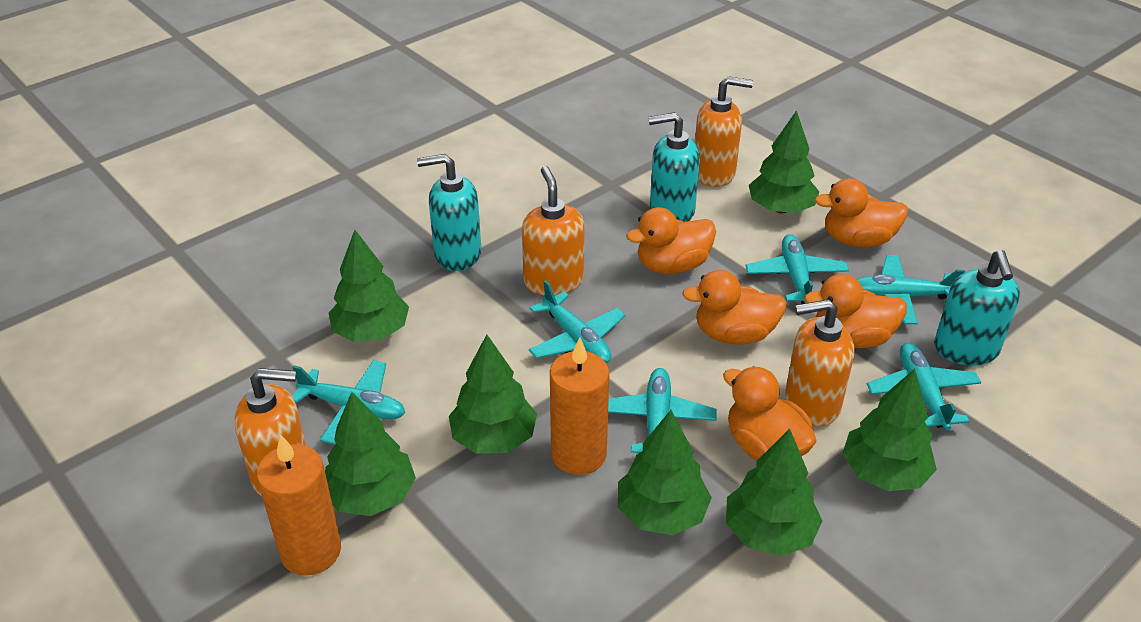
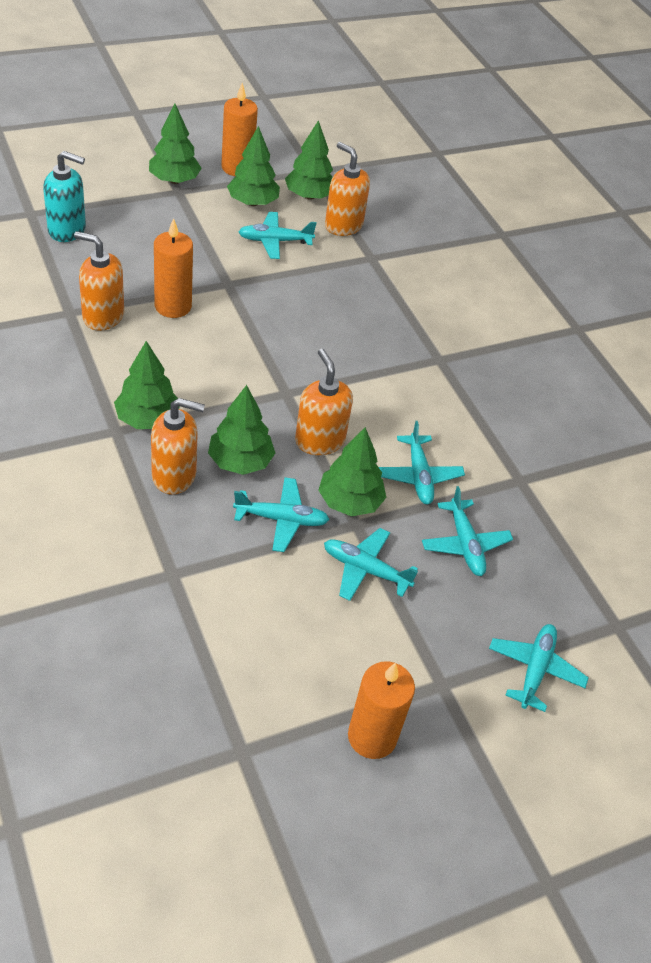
green tree: [325,392,416,516] [329,230,409,342] [449,335,537,454] [618,410,712,535] [726,429,822,556] [749,110,819,213] [842,369,937,491] = 7 -> [114,341,180,429] [149,104,202,184] [208,385,275,475] [227,126,280,206] [285,120,333,200] [318,427,387,516] = 6
orange candle: [257,434,341,576] [550,337,609,475] = 2 -> [154,218,193,318] [221,83,258,176] [348,661,415,759] = 3
orange duck: [626,207,716,274] [682,270,787,344] [723,366,816,460] [804,274,907,348] [814,178,908,247] = 5 -> none = 0
turquoise soap dispenser: [417,154,481,271] [648,112,700,222] [934,250,1020,366] = 3 -> [43,151,86,242] = 1

